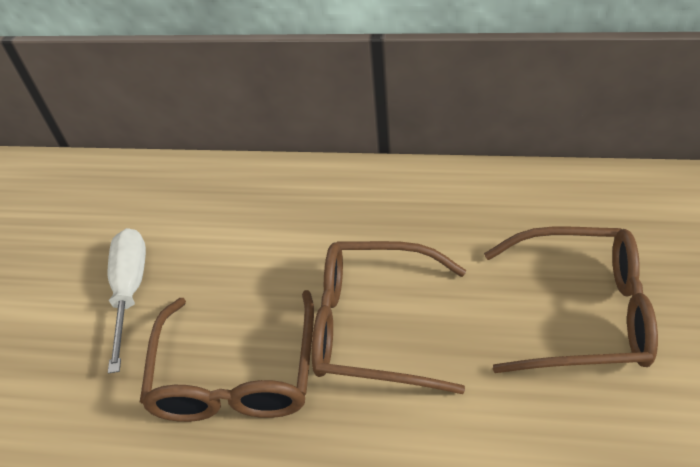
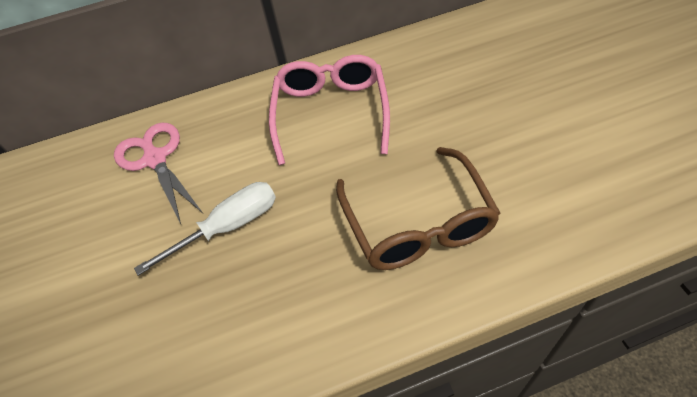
brown glasses: [140,290,314,422] [312,241,466,394] [484,226,658,373] = 3 -> [336,147,501,270] = 1
pink glasses: none = 0 -> [269,55,390,165] = 1
pink scissors: none = 0 -> [114,122,203,224] = 1

